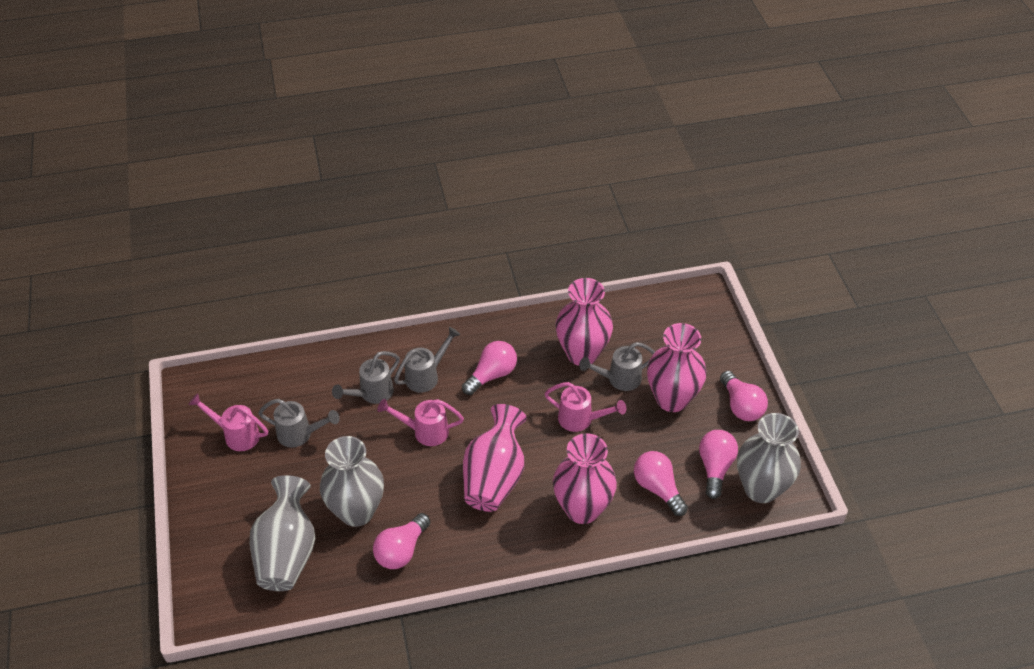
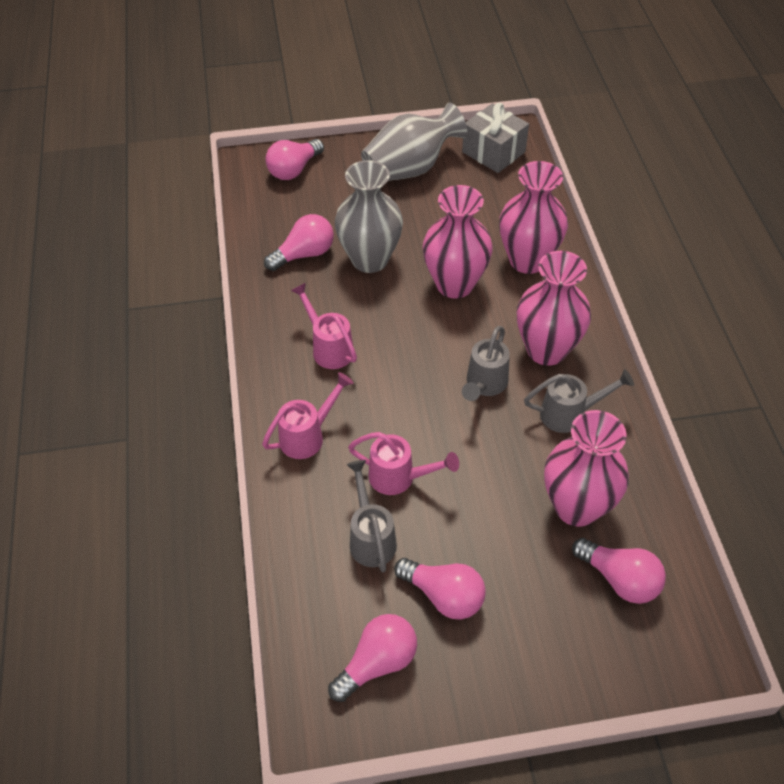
grey gift: none = 0 -> [462,103,529,173] = 1
grey vase: [250,475,315,591] [320,436,384,527] [737,413,801,503] = 3 -> [335,160,403,273] [361,102,467,181] = 2
grey watering can: [258,399,340,447] [332,351,400,404] [394,327,461,393] [579,342,655,391] = 4 -> [346,460,397,572] [462,326,510,401] [524,369,634,433] = 3

